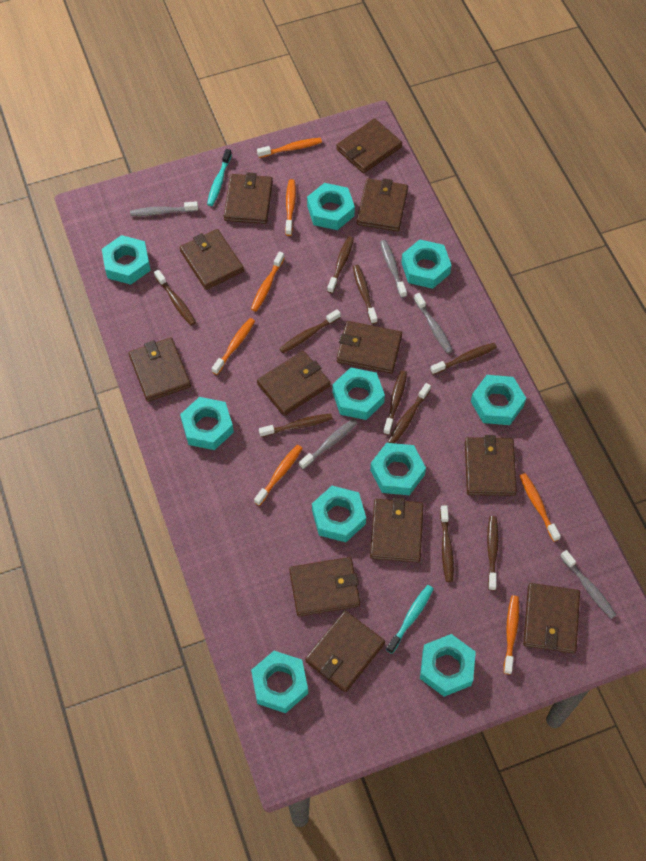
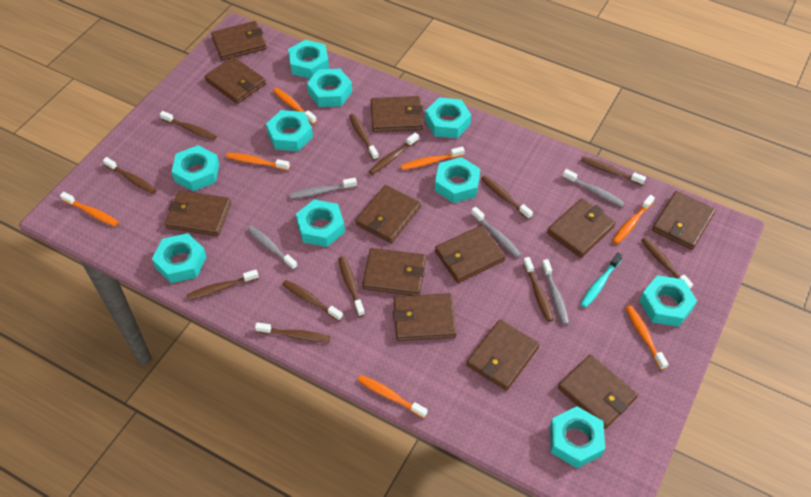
brown toothbrush: [154,270,196,325] [259,413,333,437] [279,309,341,353] [327,236,354,294] [353,265,377,324] [383,370,407,435] [388,383,431,443] [430,343,497,375] [440,505,454,582] [487,516,499,591] = 10 -> [103,157,157,194] [160,111,217,140] [187,270,259,300] [255,322,330,342] [282,280,343,321] [338,256,365,317] [349,114,379,160] [369,133,419,175] [481,176,533,219] [523,257,554,322] [581,156,646,185] [641,237,693,289] = 12
turquoise toothbrush: [207,149,232,206] [386,585,434,654] = 2 -> [580,252,623,308] = 1

